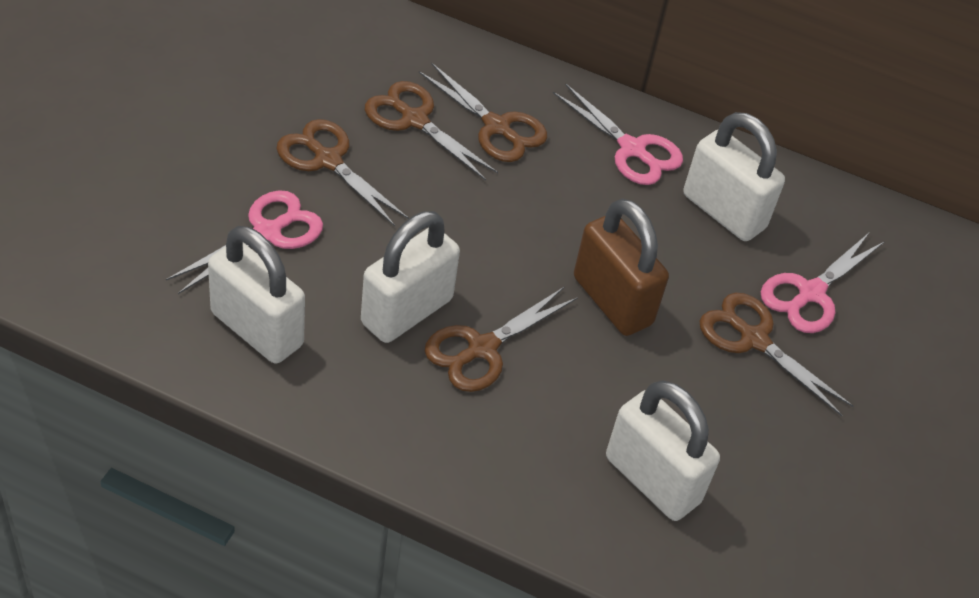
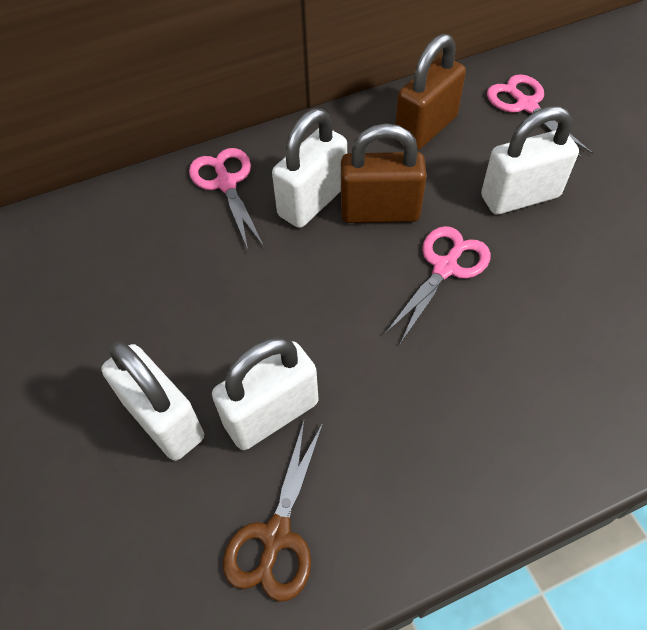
brown padlock: [574,198,669,336] = 1 -> [341,124,427,223] [395,34,466,150] = 2
brown scissors: [276,119,409,226] [365,81,498,181] [419,62,547,162] [425,286,578,392] [700,293,853,416] = 5 -> [223,418,323,602] = 1

